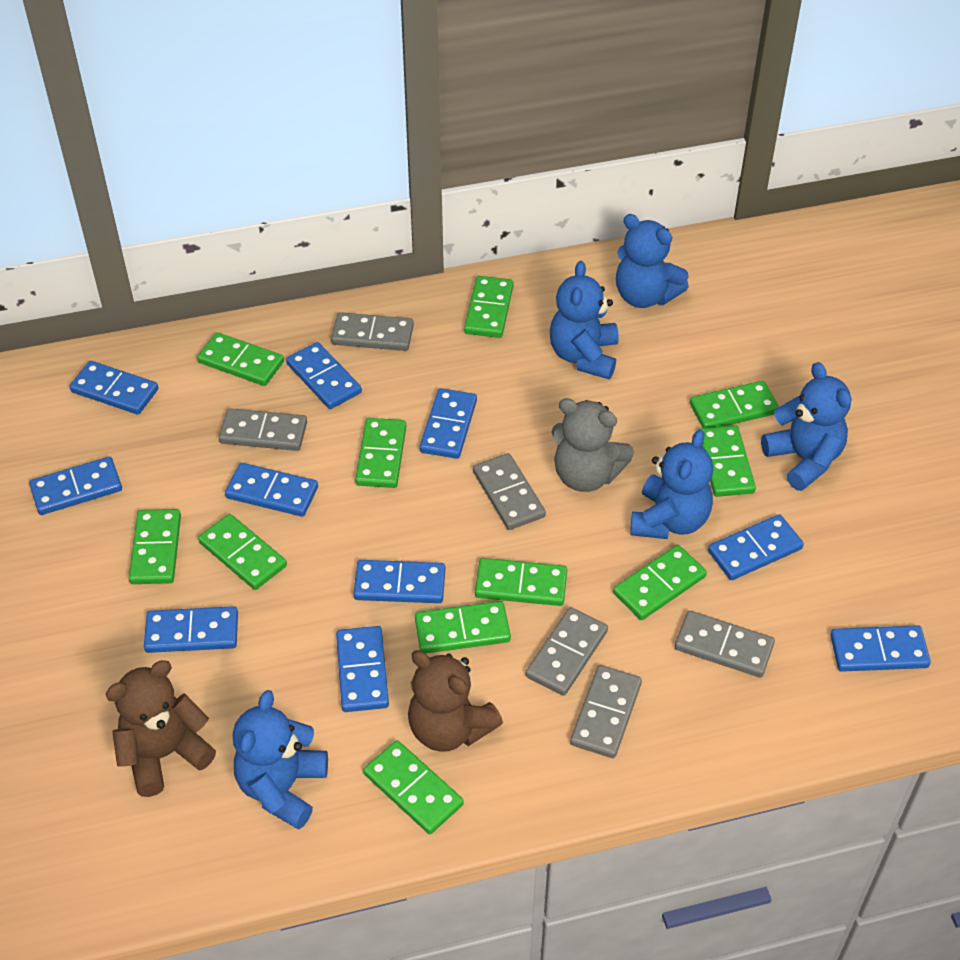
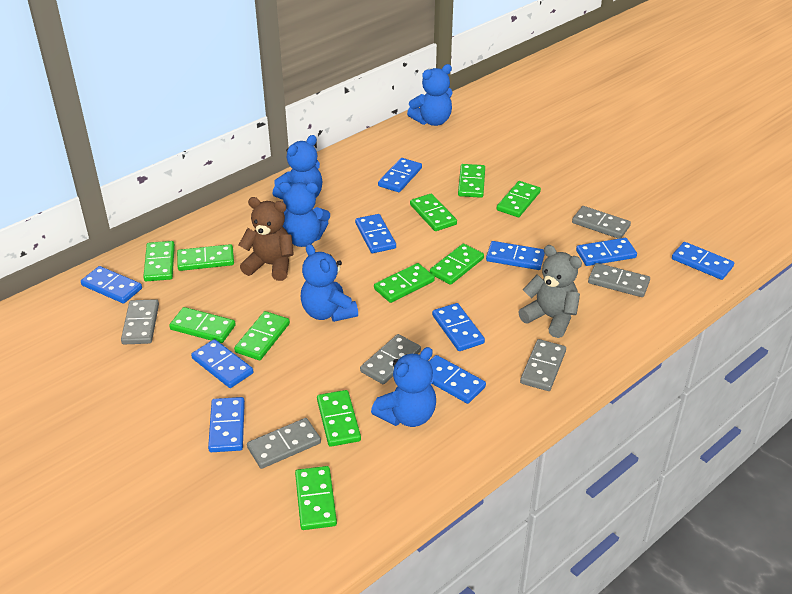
brown teddy bear: [106,660,216,797] [408,650,503,752] = 2 -> [239,197,294,281] = 1

